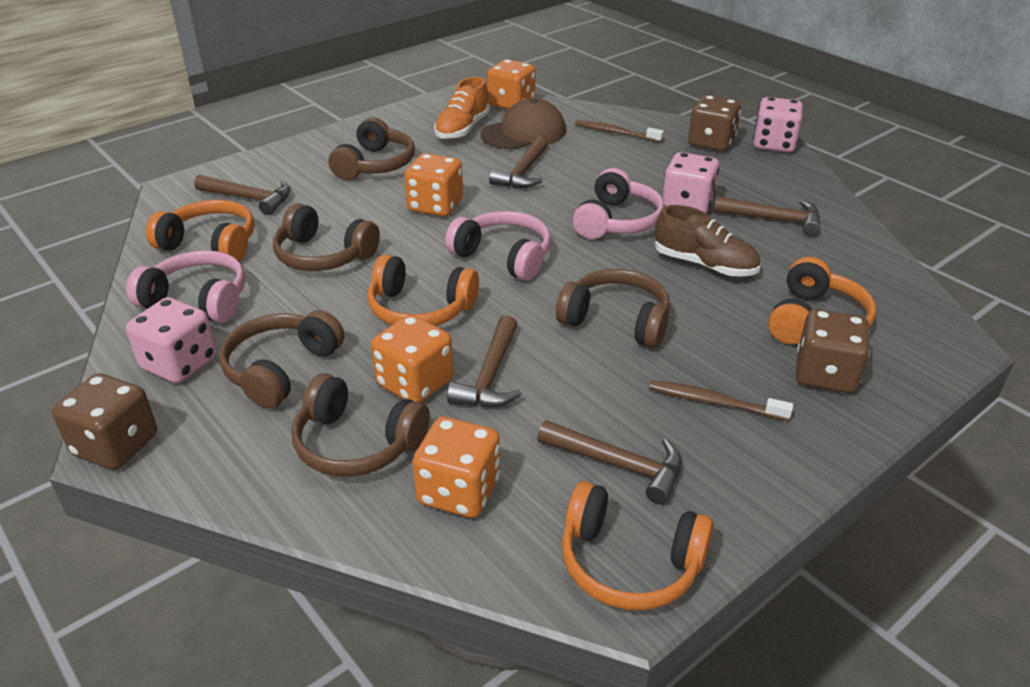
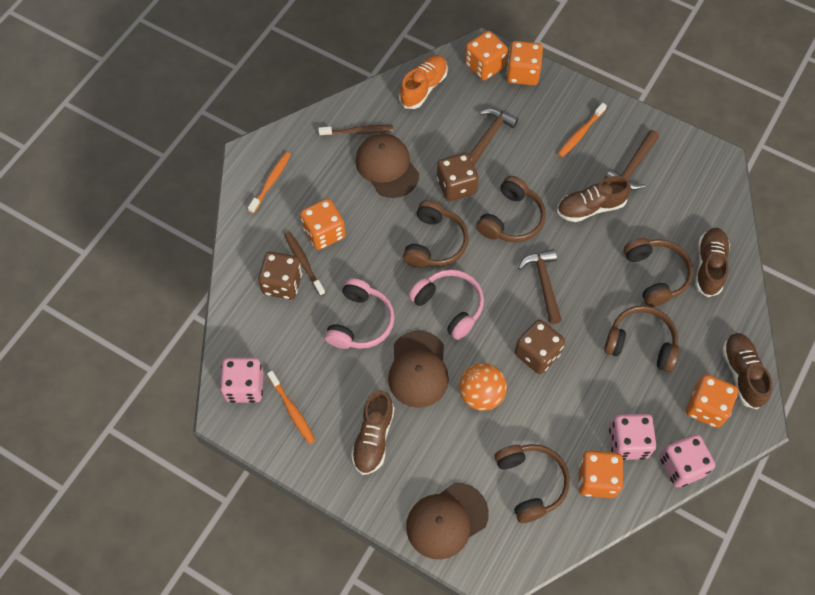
brown cap: [480,98,566,149] = 1 -> [356,134,419,198] [388,331,449,408] [406,483,489,560] = 3
brown hammer: [194,175,291,215] [447,315,522,407] [489,136,548,188] [537,420,682,504] [714,196,820,236] = 5 -> [469,108,518,165] [518,249,562,324] [605,130,659,190] = 3
brown shoe: [655,205,760,277] = 1 -> [351,390,394,475] [557,176,631,222] [695,228,730,297] [722,333,772,409] = 4
orange ball: none = 0 -> [459,363,507,411] = 1
orange dice: [371,315,454,402] [404,153,463,217] [413,417,500,518] [487,59,536,110] = 4 -> [300,198,346,250] [465,31,508,80] [506,41,543,85] [578,450,623,498] [686,374,738,428] = 5
orange headphones: [146,200,254,261] [368,254,479,326] [562,481,714,610] [768,257,876,345] = 4 -> none = 0
orange toothbrush: none = 0 -> [248,152,291,214] [267,371,315,444] [558,103,607,157] = 3
pink headphones: [126,250,246,323] [445,211,551,281] [573,168,664,239] = 3 -> [325,278,395,349] [409,269,484,340] = 2

